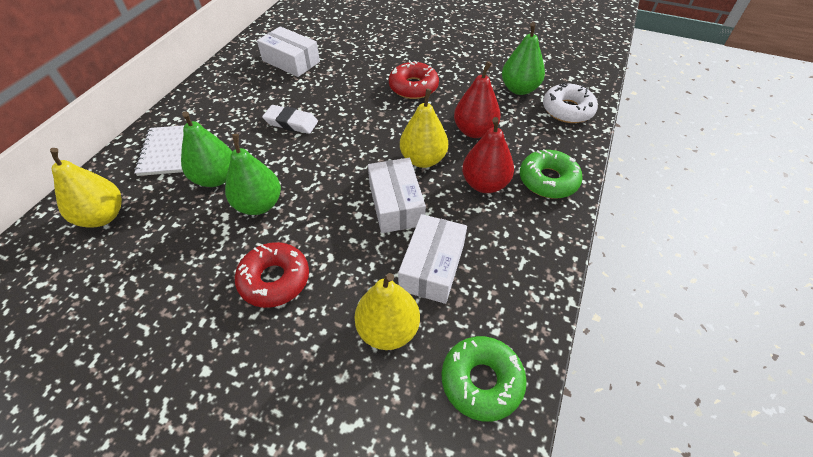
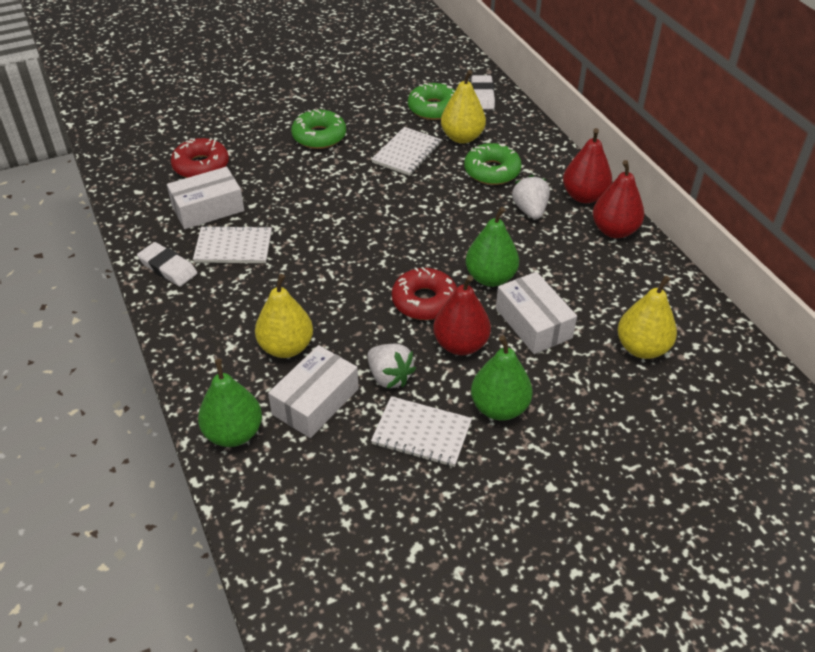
green donut: [442,336,527,422] [520,149,583,199] = 2 -> [291,109,346,149] [408,83,455,120] [464,143,522,185] = 3
red pear: [454,61,501,138] [462,117,514,193] = 2 -> [433,275,491,355] [563,128,612,203] [593,160,644,238] = 3
white donut: [543,83,598,123] = 1 -> none = 0
white eraser: [262,105,318,134] = 1 -> [137,242,197,286] [471,75,495,109] = 2
white notebook: [134,125,184,176] = 1 -> [193,226,272,263] [371,396,472,467] [372,127,441,176] = 3
white strawberry: none = 0 -> [367,344,416,389] [512,175,550,219] = 2

